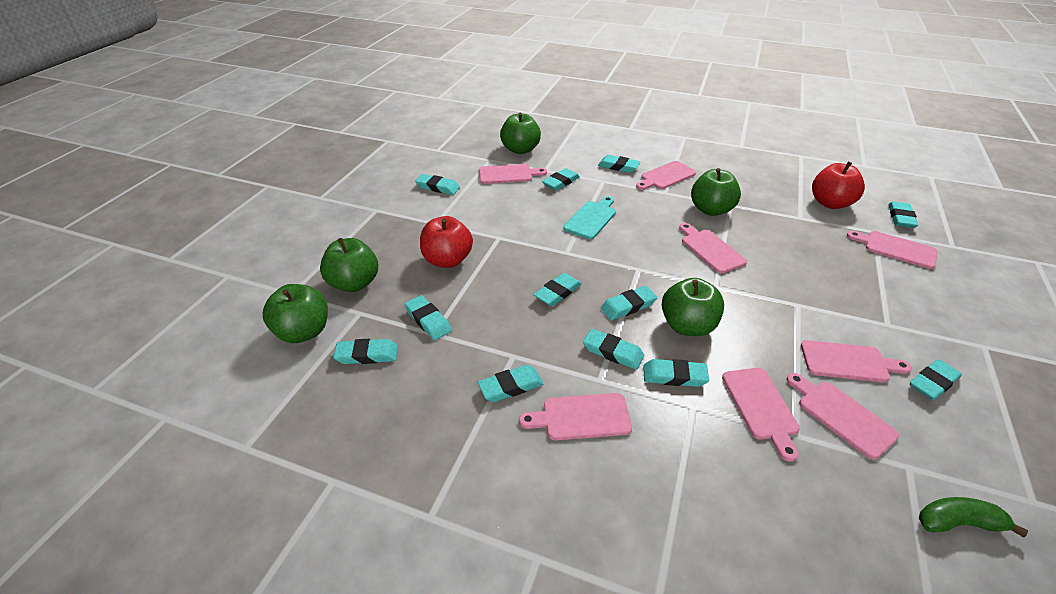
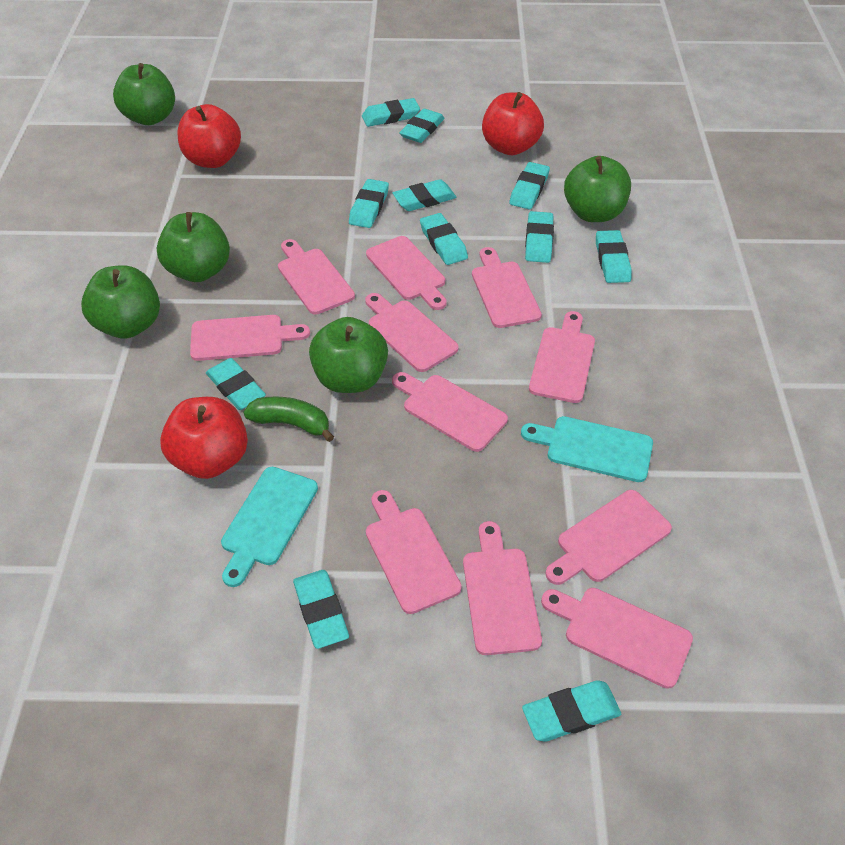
pink cutting board: [479,164,547,184] [519,393,632,440] [636,161,696,190] [679,223,747,274] [722,368,800,462] [787,373,899,460] [801,340,912,382] [847,231,937,269] = 8 -> [190,315,310,361] [278,239,355,315] [365,293,459,372] [366,236,447,310] [366,490,462,614] [392,372,508,452] [463,521,542,655] [472,247,542,328] [529,311,595,403] [541,588,693,689] [546,490,672,585] = 11
red apple: [420,216,473,268] [812,161,865,209] = 2 -> [160,397,248,479] [177,104,241,168] [482,92,544,155] = 3
turquoise cutting board: [563,196,616,239] = 1 -> [221,467,318,587] [521,416,653,482] = 2
turquoise eraser: [333,339,398,364] [404,295,452,340] [415,174,460,195] [478,365,543,402] [533,273,582,306] [542,168,580,191] [583,329,644,370] [598,155,640,173] [601,286,657,320] [643,359,709,387] [888,201,918,228] [910,359,962,400] = 12 -> [206,358,266,410] [293,570,349,649] [349,179,389,228] [362,98,420,127] [392,179,457,211] [399,109,445,143] [420,213,468,265] [509,162,550,209] [522,680,621,742] [525,211,554,263] [596,230,632,283] = 11

